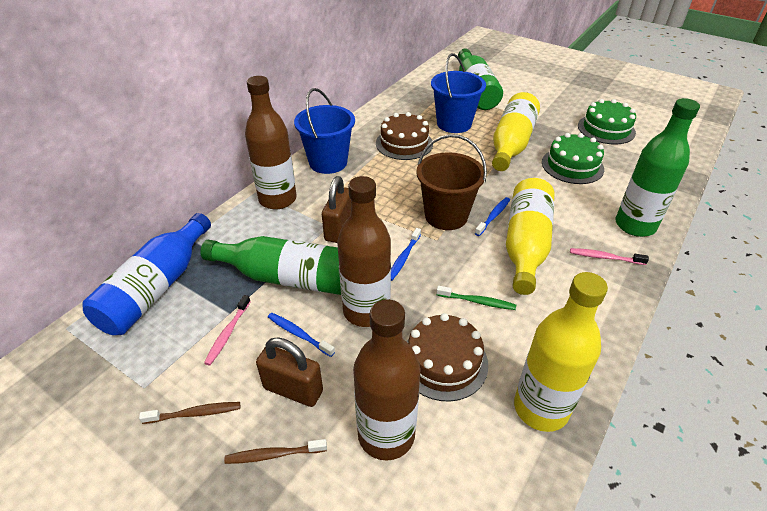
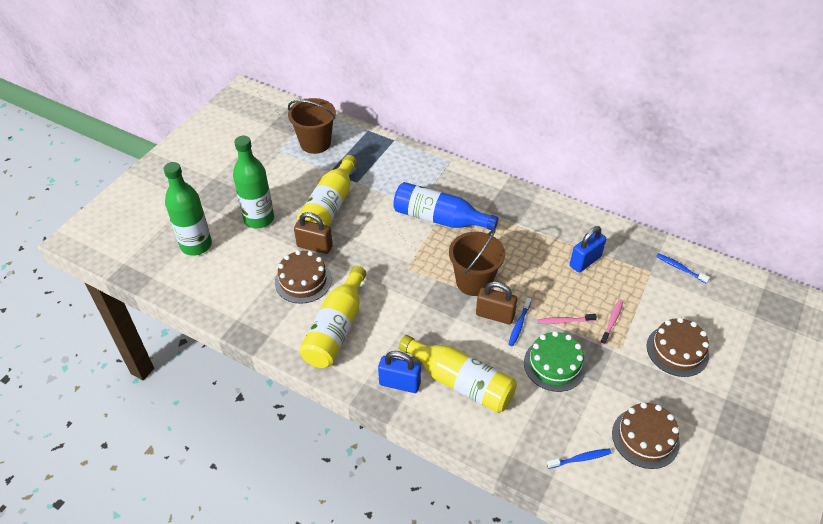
blue bucket: [294,88,355,174] [431,53,486,133] = 2 -> none = 0
blue padlock: none = 0 -> [378,351,421,393] [570,226,606,273] = 2
brown bottle: [245,76,297,209] [337,176,391,327] [353,299,421,461] = 3 -> none = 0
brown bucket: [416,134,487,230] = 1 -> [288,98,336,154] [449,229,505,296] = 2
brown cake: [376,112,433,160] [406,313,488,402] = 2 -> [275,250,332,304] [612,402,680,469] [647,317,709,377] = 3
brown toothbrush: [139,402,240,424] [224,439,327,464] = 2 -> none = 0
green bottle: [201,236,341,295] [458,48,503,110] [616,98,700,237] = 3 -> [164,162,212,256] [233,136,274,228] = 2
green cake: [542,133,604,184] [578,99,636,144] = 2 -> [524,331,586,392] = 1
green toothbrush: [436,286,516,310] = 1 -> none = 0

